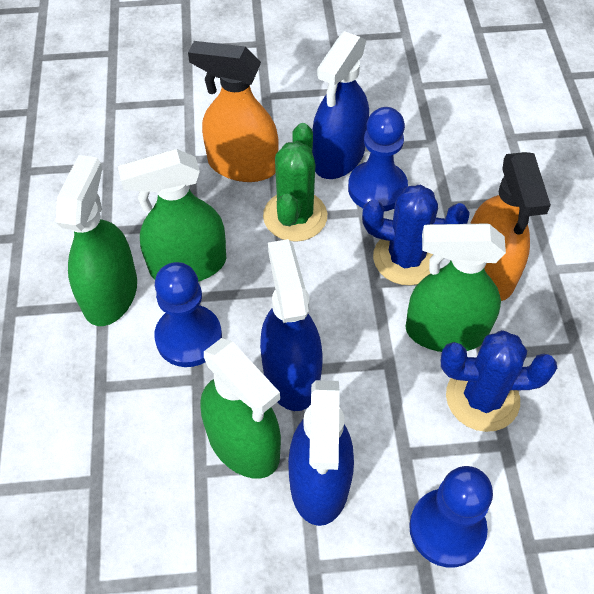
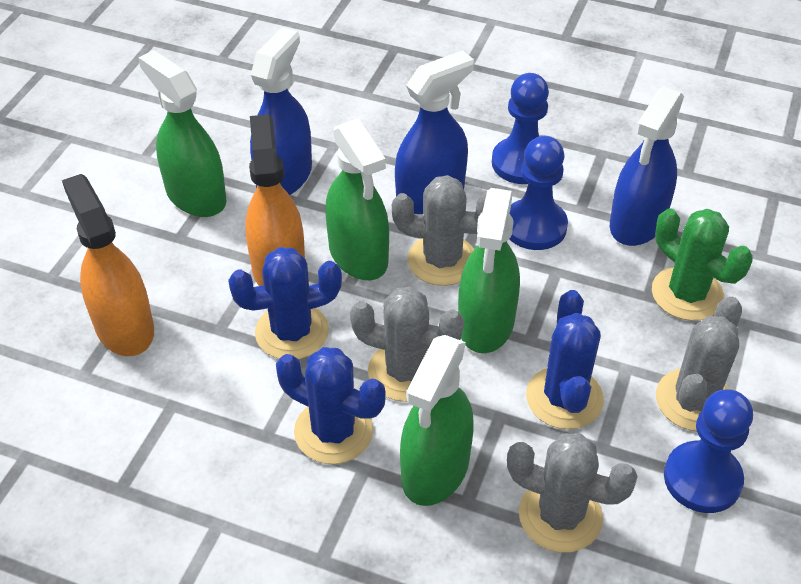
blue cactus: [362,184,470,285] [440,330,557,432] = 2 -> [228,247,342,359] [276,347,386,464] [526,290,604,429] = 3
grey cactus: none = 0 -> [350,287,464,402] [392,175,487,286] [507,433,638,553] [656,297,742,431] = 4

